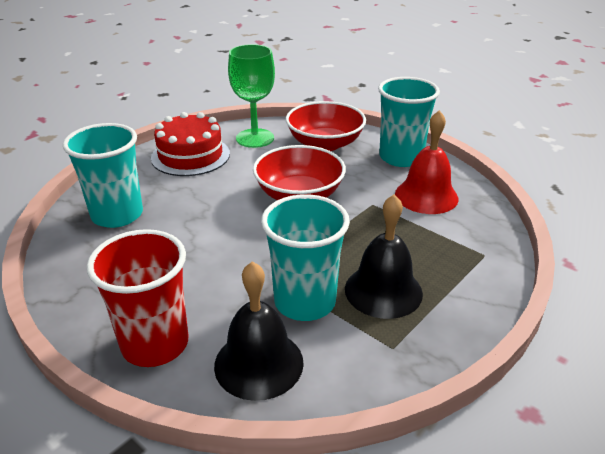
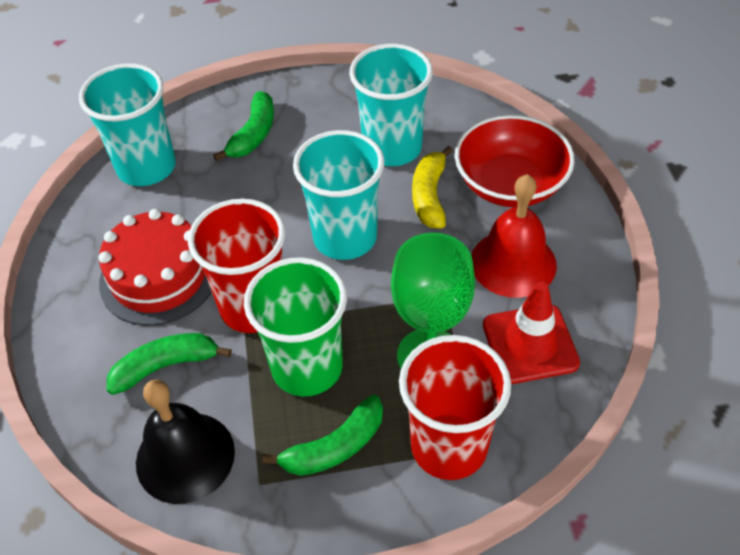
black bell: [214,261,304,401] [345,194,423,319] = 2 -> [136,380,235,504] = 1
green banana: none = 0 -> [107,333,232,395] [213,91,274,161] [262,395,383,476] = 3
green cup: none = 0 -> [244,257,347,397] = 1
red bowl: [253,145,346,200] [286,101,366,151] = 2 -> [455,115,575,207] = 1
red cup: [87,229,189,367] = 1 -> [188,199,285,333] [399,335,511,480] = 2
red traffic cone: none = 0 -> [483,282,580,384] = 1
yellow banana: none = 0 -> [412,146,453,229] = 1

